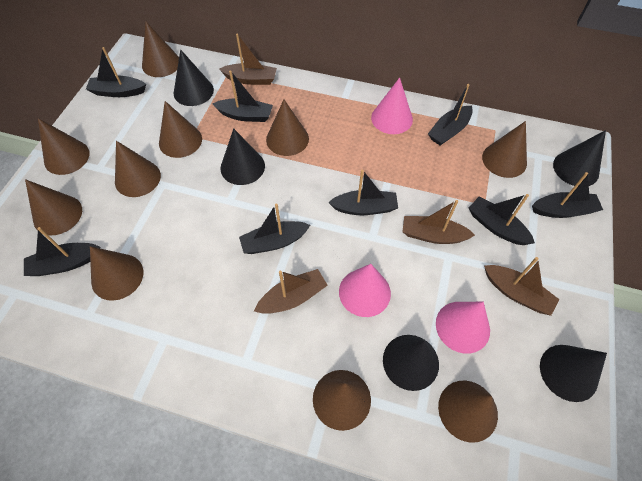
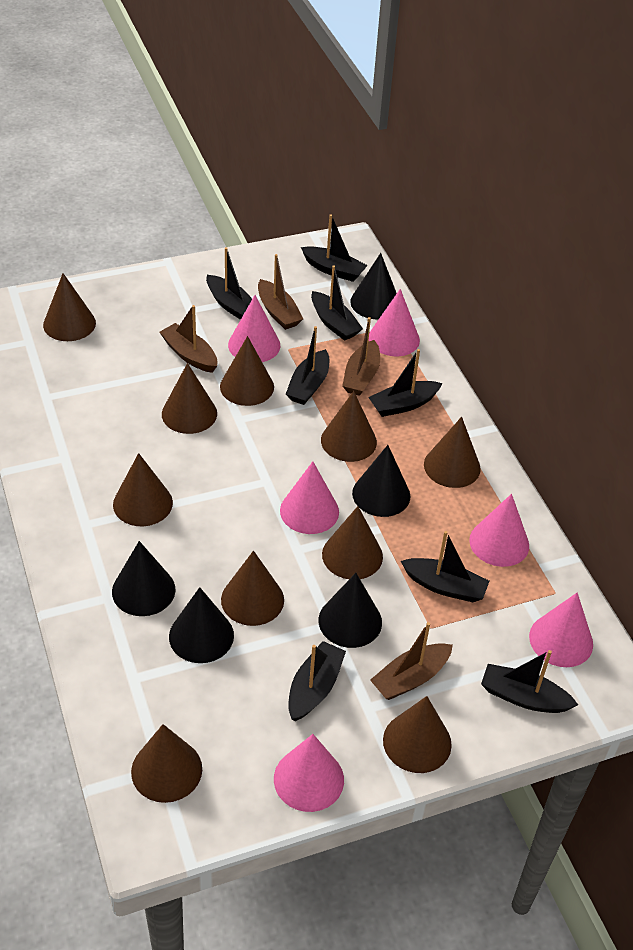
pink cone: [339,264,391,317] [371,77,413,134] [436,302,490,354] = 3 -> [228,295,280,362] [274,734,344,812] [280,461,339,534] [369,289,420,356] [469,494,529,567] [529,592,593,667] = 6

